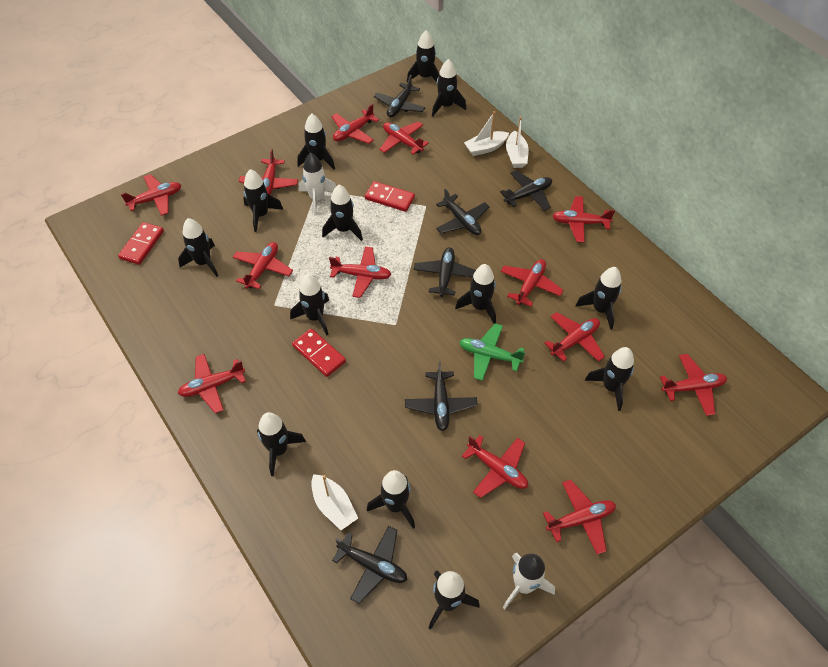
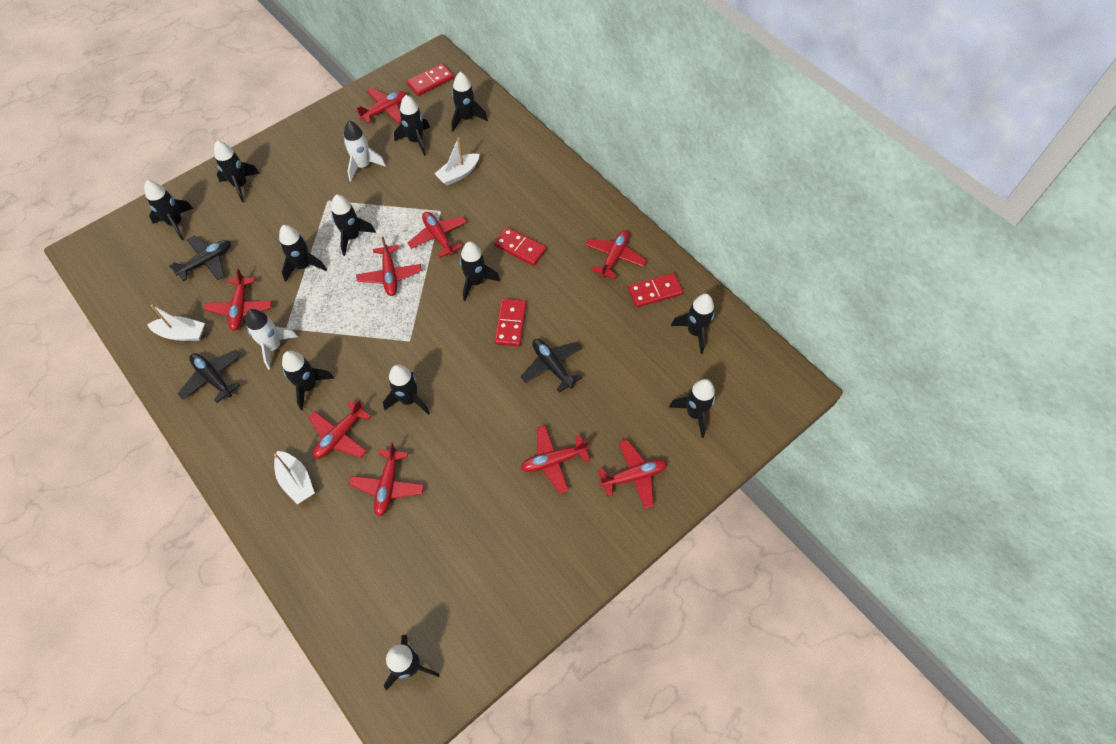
black plane: [332,526,407,604] [374,75,426,117] [405,362,478,431] [414,247,476,297] [436,188,489,235] [500,170,552,211] = 6 -> [168,236,231,281] [178,350,241,403] [521,339,582,393] = 3
black rocket: [178,218,218,277] [243,169,283,232] [257,412,306,477] [290,275,329,336] [297,113,335,170] [322,185,363,241] [367,470,415,529] [407,30,439,82] [429,570,480,630] [432,59,466,116] [455,264,496,324] [576,267,622,330] [585,347,634,411] = 13 -> [144,180,193,240] [214,141,260,203] [279,225,327,282] [282,351,334,410] [331,194,376,256] [383,364,430,415] [384,635,440,691] [394,95,430,156] [451,72,488,132] [460,242,500,301] [669,379,715,438] [671,294,715,354] = 12
green plane: [459,323,525,381] = 1 -> none = 0
red domino: [118,222,164,265] [292,328,346,377] [365,181,415,212] = 3 -> [407,64,454,96] [494,227,547,266] [495,299,527,346] [628,273,683,307] = 4
red plane: [121,174,181,216] [178,354,246,413] [233,242,293,289] [239,149,298,195] [329,247,392,298] [331,104,379,144] [379,121,429,155] [462,435,528,498] [501,259,563,307] [543,480,616,555] [544,312,605,362] [553,196,615,243] [660,354,727,416] = 13 -> [204,268,272,331] [308,399,371,459] [349,442,424,517] [356,88,406,124] [356,237,422,296] [408,212,467,258] [521,426,590,494] [585,230,646,279] [598,439,667,509] = 9

